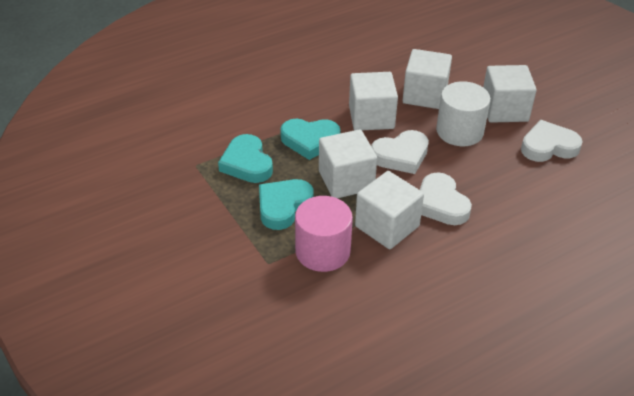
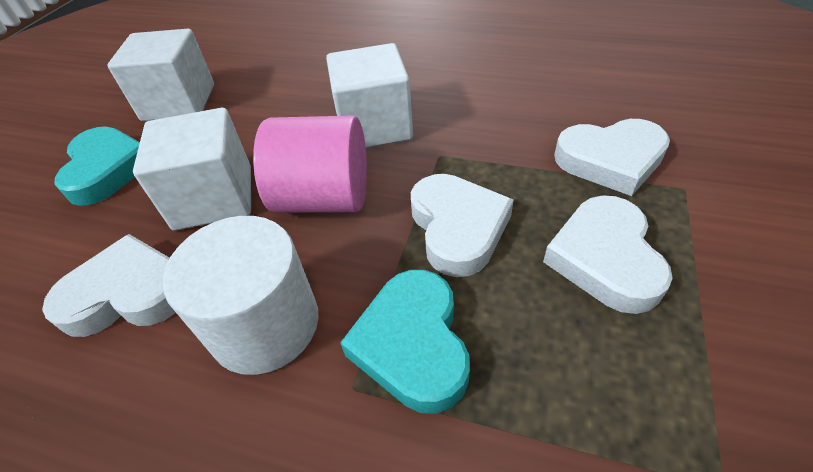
turquoise heart: [218,134,273,183] [259,179,314,230] [280,119,341,160] = 3 -> [55,126,140,206] [340,270,470,414] = 2
white cube: [319,129,377,198] [349,72,398,130] [355,171,424,249] [402,49,452,109] [483,65,537,123] = 5 -> [107,29,214,121] [133,108,251,231] [326,43,413,148] = 3
white heart: [371,130,429,174] [420,172,472,225] [521,120,583,162] = 3 -> [42,234,176,337] [411,174,514,277] [543,196,673,314] [554,119,670,196] = 4

